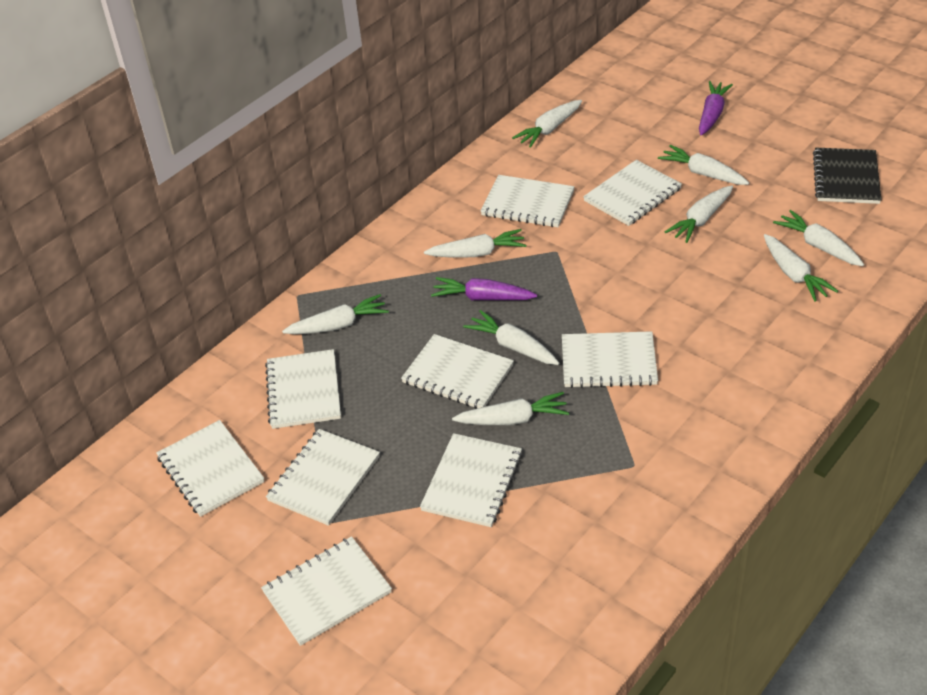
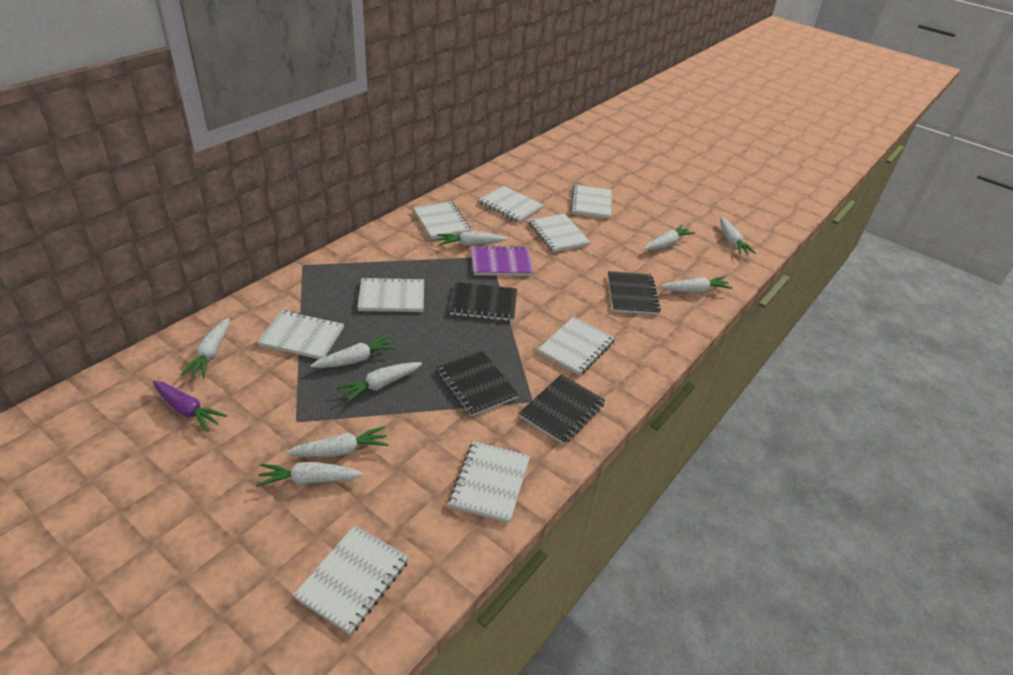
black notebook: [813,148,881,204] = 1 -> [437,351,519,417] [450,282,517,321] [519,374,606,445] [608,271,661,315] = 4
purple carrot: [431,277,537,300] [699,81,733,135] = 2 -> [153,381,227,432] = 1
purple notebook: none = 0 -> [471,245,533,276] = 1

